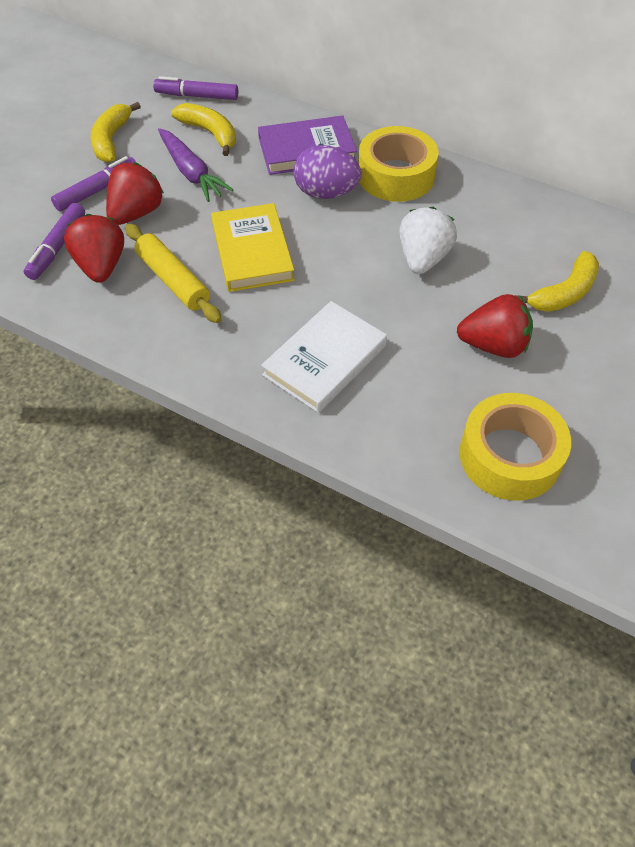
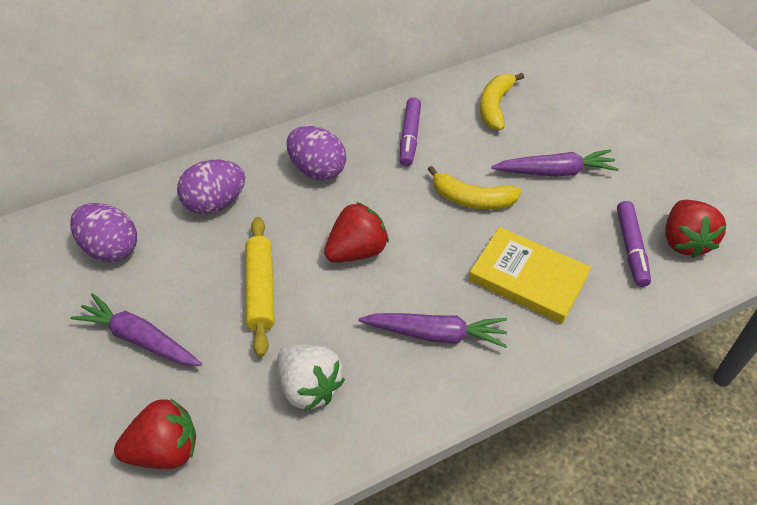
purple book: [258,115,357,175] = 1 -> none = 0
purple carrot: [158,128,234,202] = 1 -> [70,293,202,366] [358,313,507,348] [491,149,619,177] = 3
purple egg: [294,145,361,199] = 1 -> [70,203,137,262] [177,160,245,214] [286,126,346,180] = 3
purple marker: [24,203,85,280] [51,156,136,211] [153,76,238,100] = 3 -> [400,97,421,167] [617,201,651,287] = 2
white book: [261,301,387,413] = 1 -> none = 0
yellow banana: [91,102,141,163] [171,103,236,156] [515,251,599,312] = 3 -> [427,166,521,209] [480,73,524,130] = 2
yellow tape: [358,126,438,202] [459,393,571,501] = 2 -> none = 0

